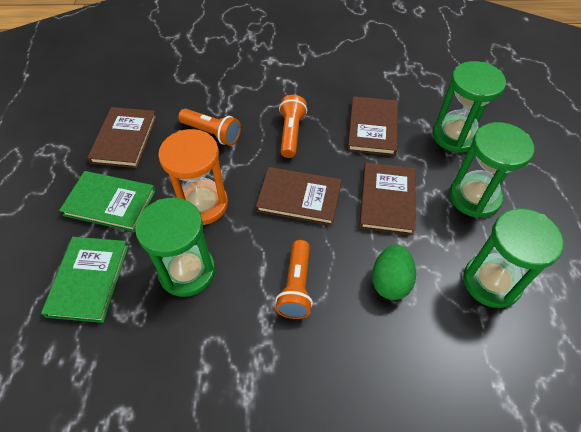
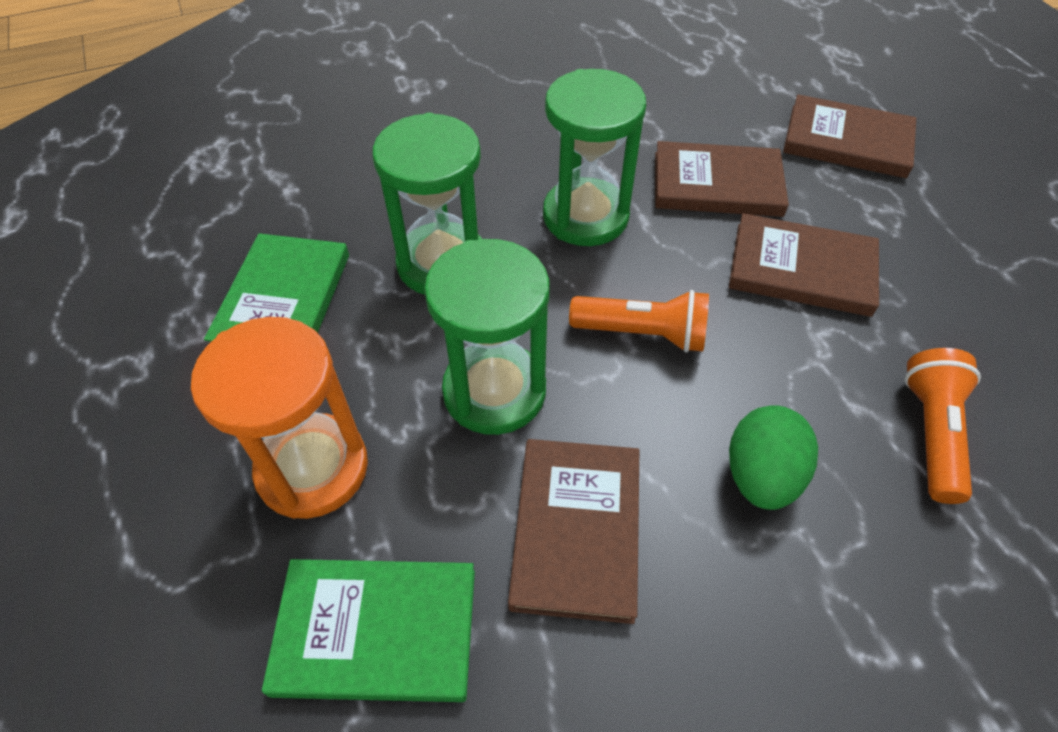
green hourglass: [135,197,215,297] [432,61,506,153] [449,122,534,218] [463,208,564,308] = 4 -> [372,113,482,295] [424,239,550,435] [543,69,646,246] = 3
orange flashlight: [178,109,241,146] [276,240,313,319] [279,95,307,158] = 3 -> [569,290,709,353] [904,348,981,504] = 2

